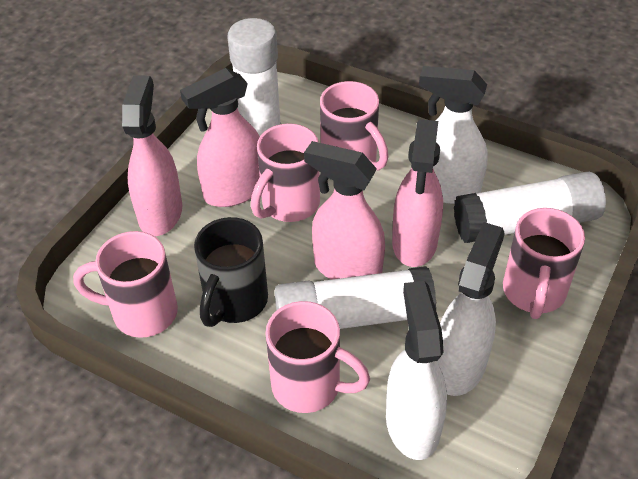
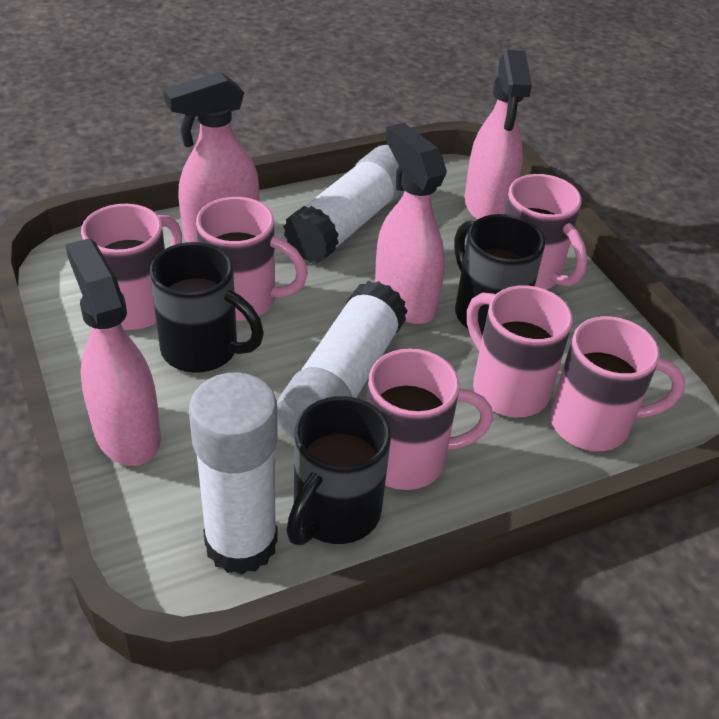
black mug: [194,217,268,327] = 1 -> [150,242,264,373] [287,396,391,545] [454,214,545,335] = 3
pink mug: [73,231,178,338] [251,123,320,222] [265,301,370,413] [320,81,389,170] [503,208,585,319] = 5 -> [81,204,182,330] [196,197,308,321] [367,348,493,490] [467,285,573,417] [504,174,587,290] [550,316,685,451] = 6
white spray bottle: [386,281,447,460] [419,66,488,204] [437,222,505,396] = 3 -> none = 0

